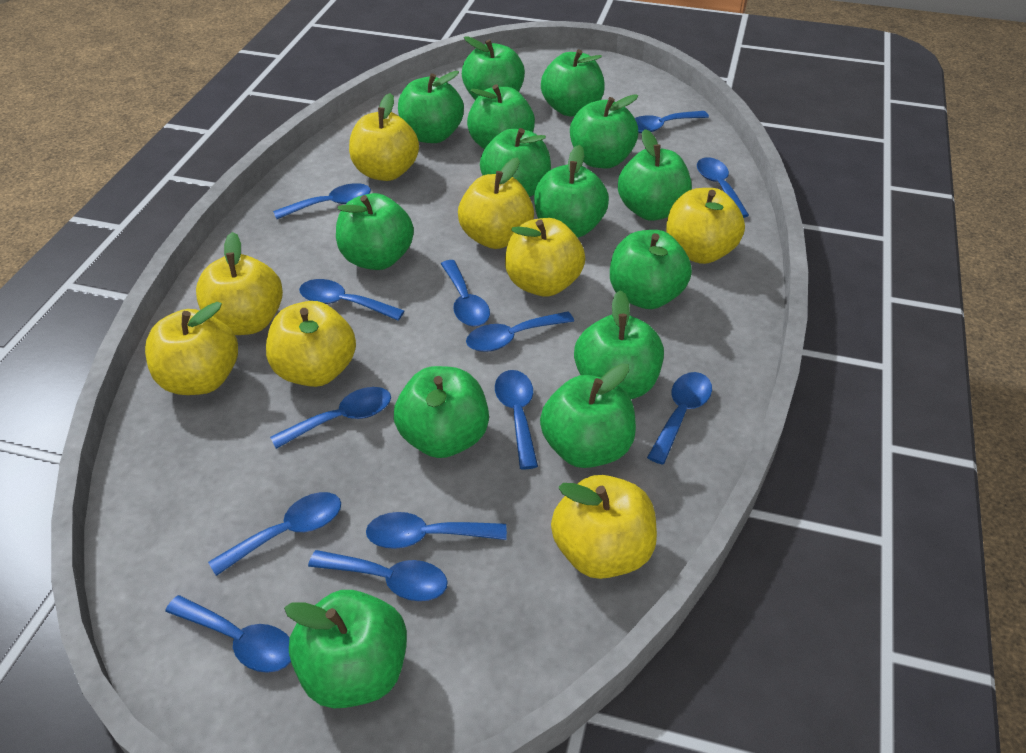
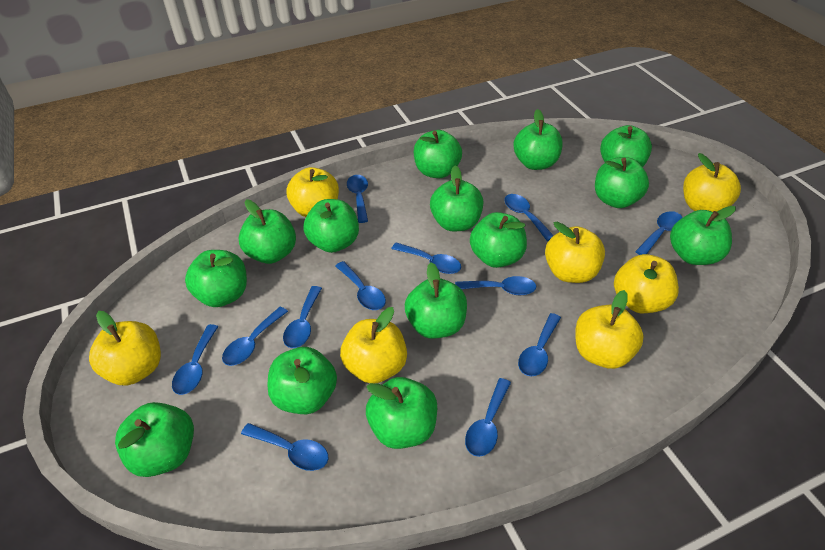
blue spoon: [165,595,291,673] [208,492,341,576] [270,387,391,449] [273,183,371,219] [299,279,404,321] [308,550,448,601] [366,512,507,549] [441,260,490,327] [466,311,574,352] [495,370,538,469] [635,111,709,133] [647,372,712,465] [697,157,749,218] = 13 -> [172,324,219,395] [222,307,288,366] [241,423,329,471] [283,286,322,348] [335,261,386,310] [347,175,368,223] [391,243,461,274] [455,276,536,295] [465,378,511,457] [504,194,554,241] [518,313,561,376] [635,211,683,255] = 12
yellow apple: [145,302,238,395] [196,232,283,335] [266,301,356,387] [349,93,419,181] [458,157,534,249] [505,218,585,297] [551,475,657,579] [666,188,745,264] = 8 -> [89,311,161,386] [287,167,339,217] [340,307,407,383] [545,222,605,283] [575,290,644,369] [614,254,679,313] [683,153,741,212] = 7

